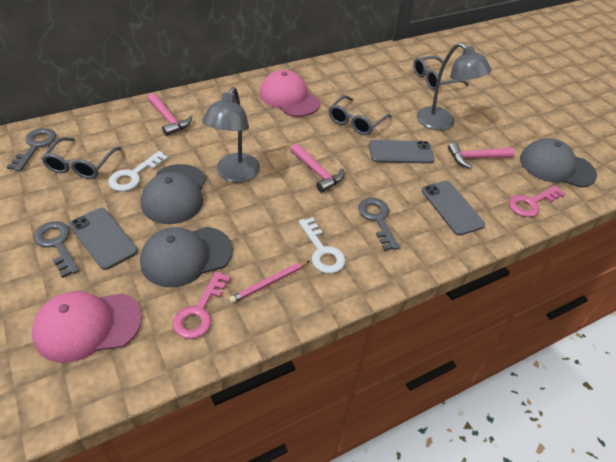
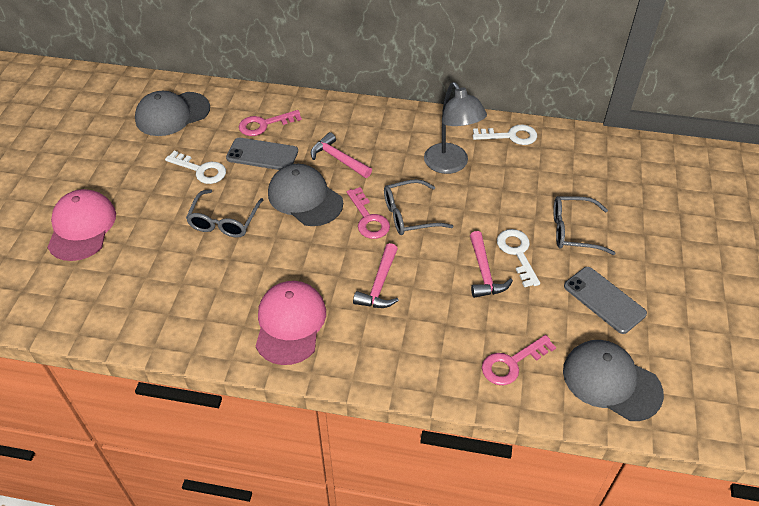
grey key: [7,128,56,171] [34,221,80,278] [358,198,400,251] = 3 -> none = 0
grey lamp: [202,87,260,183] [417,42,491,130] = 2 -> [424,82,487,174] = 1
grey phone: [69,208,138,270] [369,140,434,164] [422,181,485,236] = 3 -> [226,138,298,170] [564,267,647,334] = 2
pink key: [173,271,231,339] [509,186,565,217] = 2 -> [239,110,302,136] [347,187,390,239] [482,335,556,385] = 3
pink pencil: [229,261,309,303] = 1 -> none = 0
white key: [108,151,169,191] [299,217,346,274] = 2 -> [165,151,226,184] [473,125,537,145] [497,229,540,287] = 3

